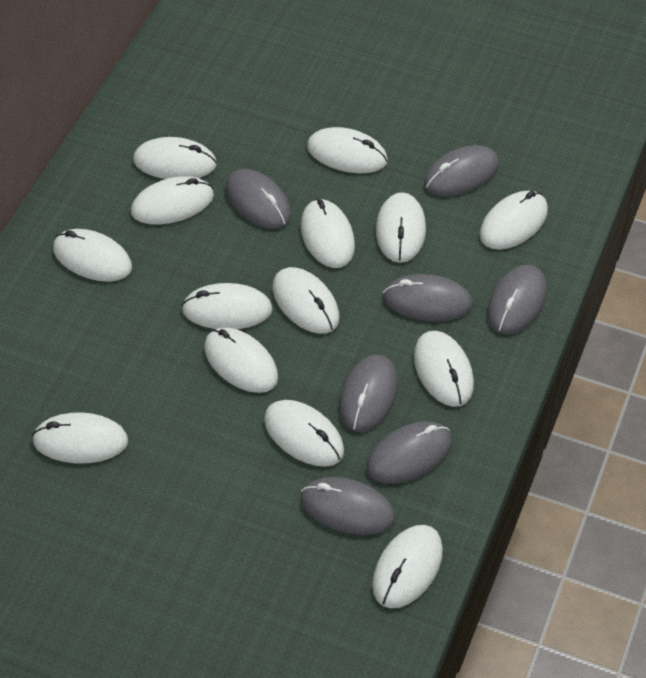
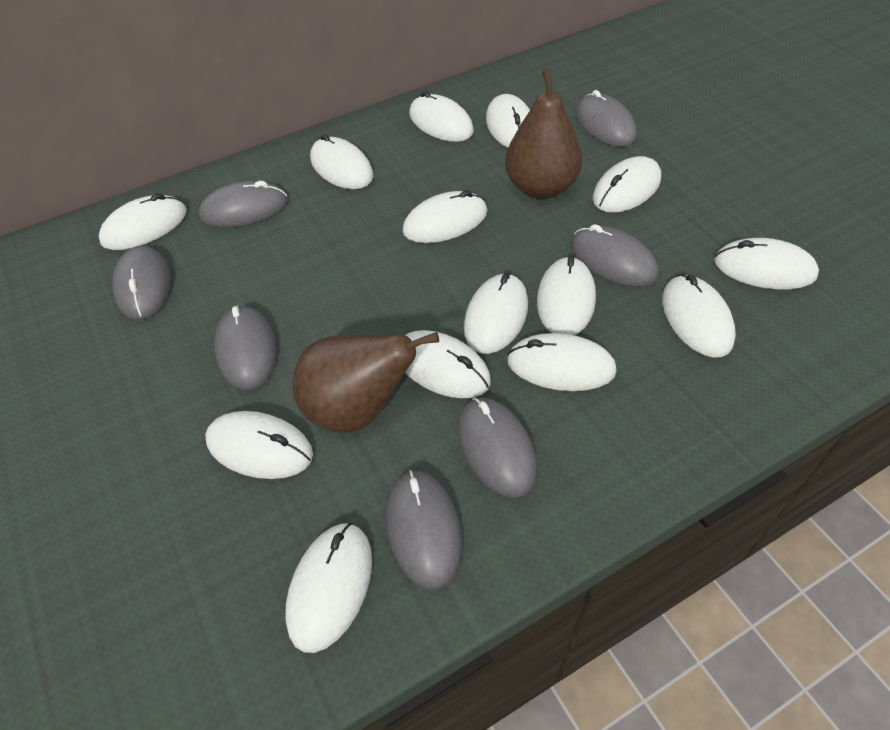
brown pear: none = 0 -> [293,332,439,433] [505,68,582,199] = 2

